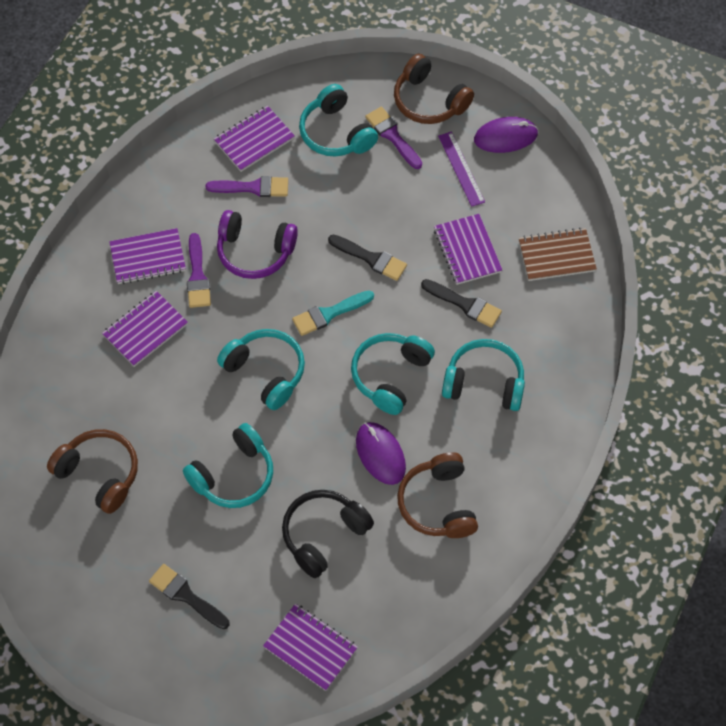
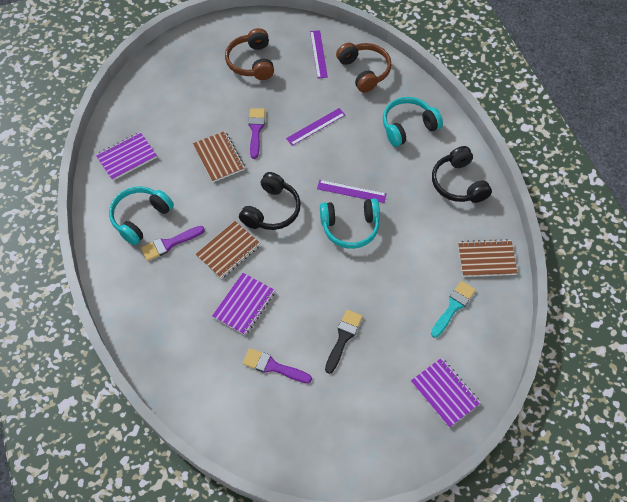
black brush: [149,564,229,629] [328,235,407,281] [421,279,502,328] = 3 -> [325,310,362,374] = 1
black headphones: [282,490,374,578] = 1 -> [239,172,301,230] [432,146,492,203] = 2
brown headphones: [47,429,138,514] [394,54,474,124] [397,452,478,538] = 3 -> [225,28,274,80] [336,43,391,93] = 2
brown notebook: [519,228,597,281] = 1 -> [193,131,245,182] [195,221,261,279] [458,239,518,277] = 3
purple headphones: [217,210,298,279] = 1 -> none = 0
purple mouse: [356,422,406,485] [474,117,538,153] = 2 -> none = 0
purple notebook: [102,291,188,367] [109,228,186,284] [214,106,295,172] [263,603,358,691] [434,214,502,285] = 5 -> [96,132,157,180] [212,273,275,335] [411,358,481,428] = 3
purple ruler: [438,131,485,207] = 1 -> [286,108,345,146] [310,30,328,79] [317,180,387,203] = 3
turquoise headphones: [183,423,273,508] [217,329,305,410] [299,84,378,156] [351,333,435,415] [442,339,525,411] = 5 -> [109,187,174,245] [320,198,380,249] [383,97,443,147] = 3

